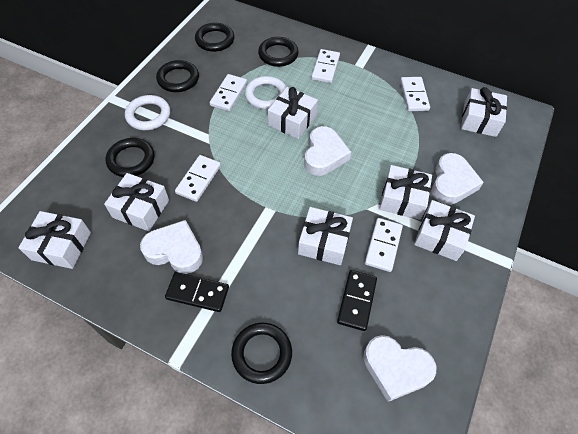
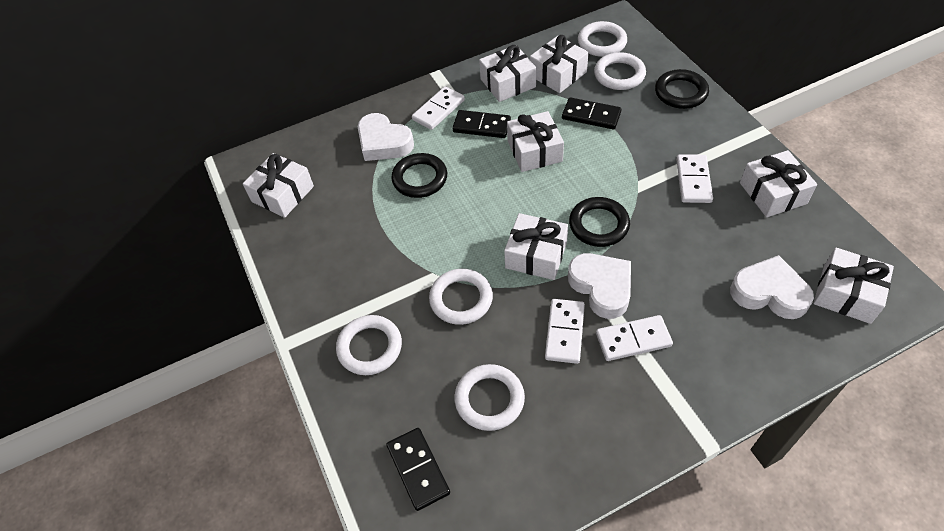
black domino: [165,272,229,312] [337,270,377,331] = 2 -> [386,428,450,511] [452,110,511,138] [562,97,622,129] = 3
black ring: [105,138,155,177] [156,60,199,92] [195,23,234,52] [231,323,292,384] [258,37,299,67] = 5 -> [391,153,447,198] [569,197,630,247] [655,69,709,109] = 3
white domino: [175,155,221,202] [210,74,247,111] [311,49,340,83] [365,218,403,272] [400,77,430,111] = 5 -> [412,86,465,130] [545,299,585,364] [596,315,673,361] [676,154,713,203] = 4
white heart: [140,220,203,274] [304,126,351,176] [363,335,436,402] [432,153,484,205] = 4 -> [358,113,414,161] [568,253,631,319] [730,255,814,319] = 3
white ring: [125,95,170,130] [245,76,286,109] = 2 -> [336,315,402,375] [429,269,493,325] [454,364,525,431] [578,21,627,57] [594,52,646,90] = 5

